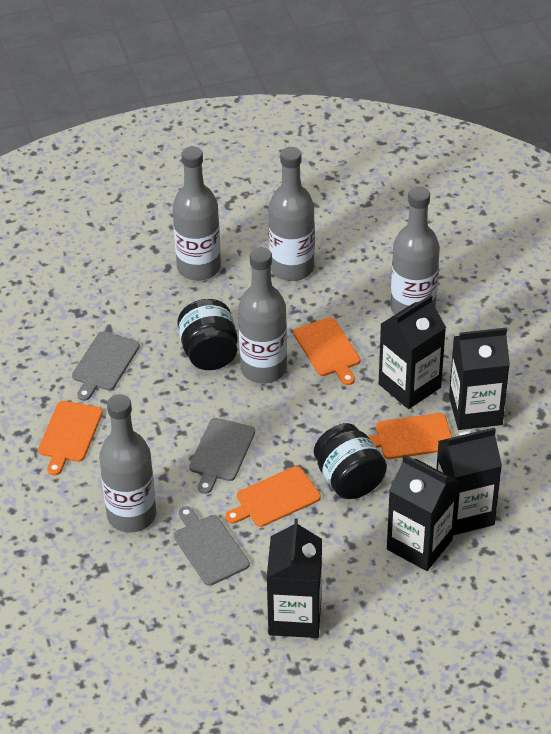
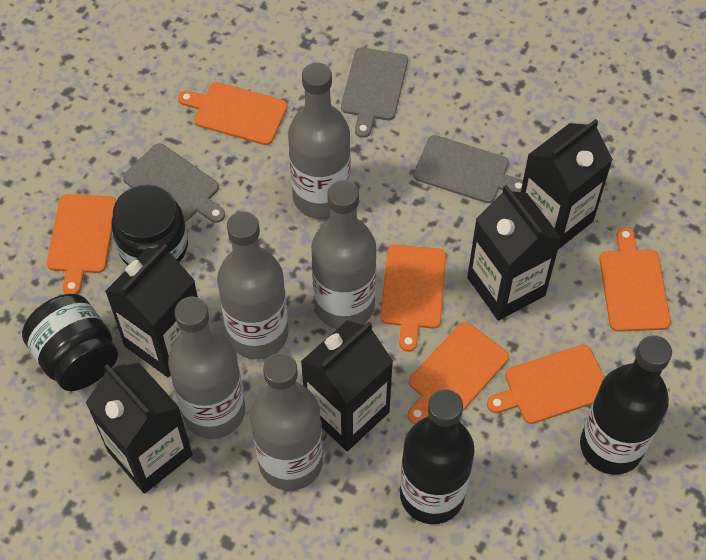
black bottle: none = 0 -> [400,389,475,524] [580,335,672,475] = 2
orange cutting board: [38,401,103,476] [225,466,321,527] [293,317,360,385] [368,413,452,459] = 4 -> [47,194,117,294] [178,82,288,145] [380,245,446,352] [408,322,509,424] [487,345,605,424] [599,227,671,332] = 6

